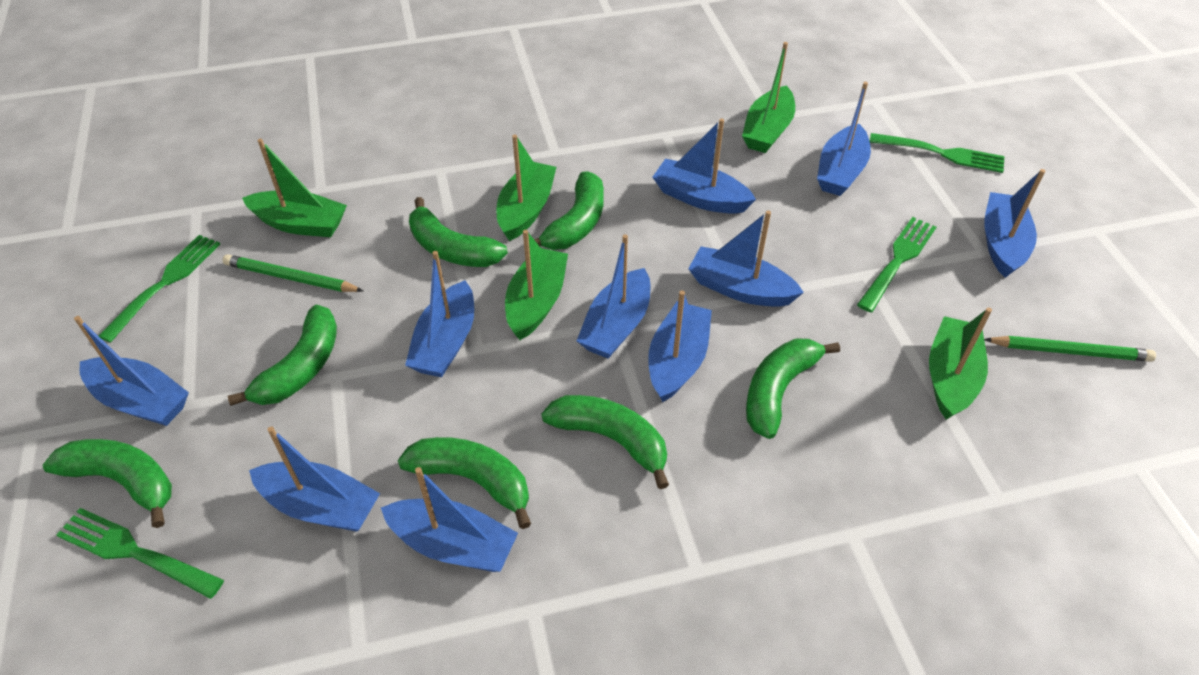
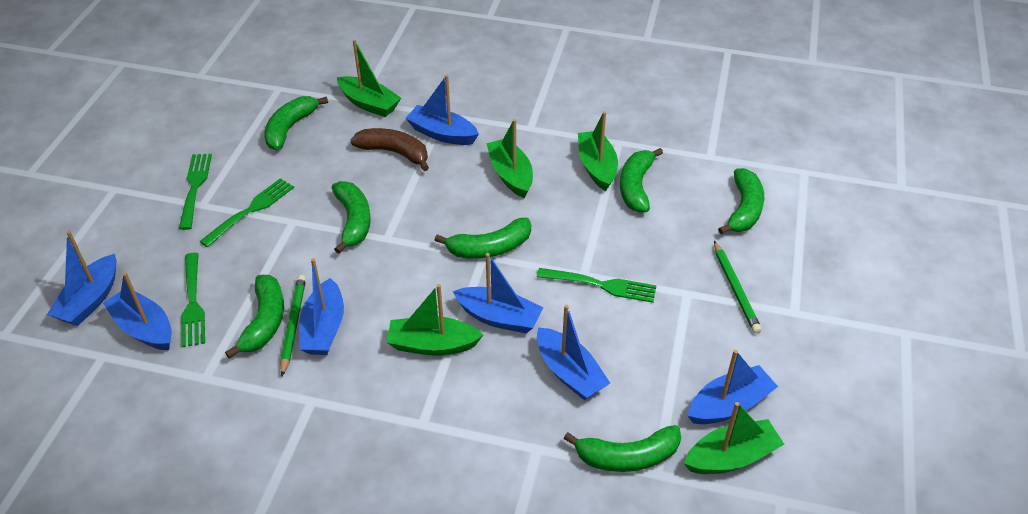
blue boat: [74,316,189,426] [249,427,380,532] [381,467,518,572] [405,251,474,377] [577,234,650,359] [648,290,712,402] [653,118,756,214] [688,210,804,307] [817,82,871,196] [984,169,1045,278] = 10 -> [47,231,117,326] [103,272,172,350] [299,258,344,355] [405,75,479,145] [453,253,543,333] [537,305,610,400] [688,350,778,424] = 7
brown banana: none = 0 -> [350,128,429,171] = 1

